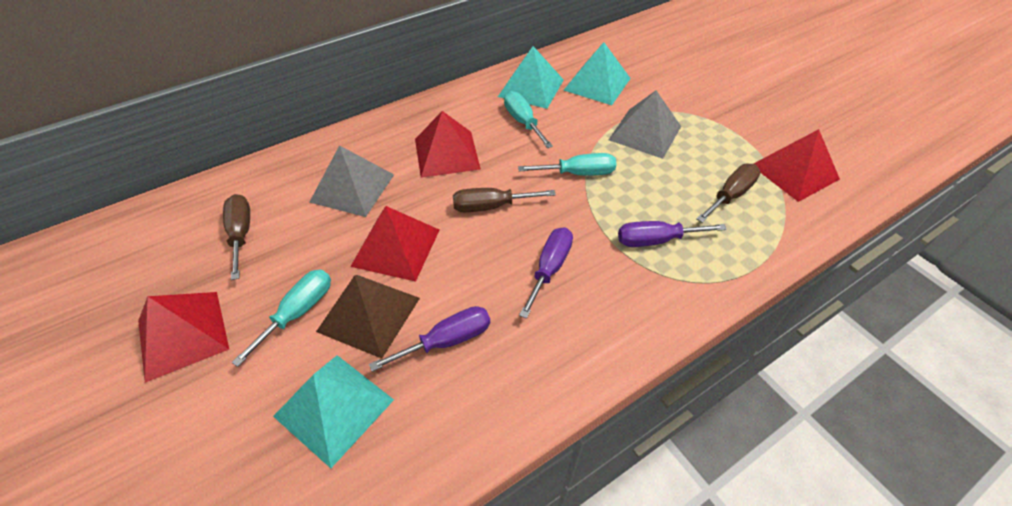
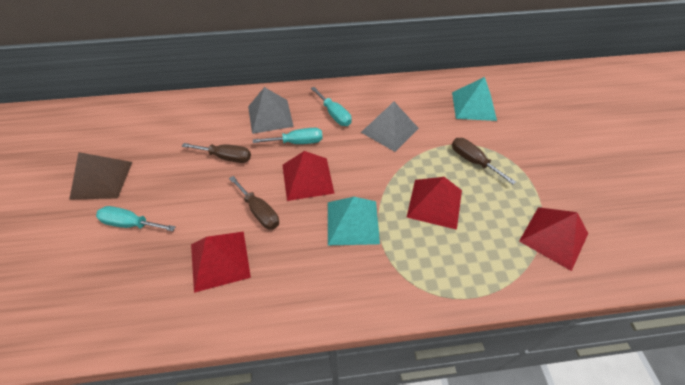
purple screwdriver: [369,306,490,372] [519,227,573,319] [618,221,727,247] = 3 -> none = 0
turquoise pyramid: [273,355,394,468] [498,46,564,109] [564,42,631,105] = 3 -> [328,197,380,245] [452,77,497,121] = 2

